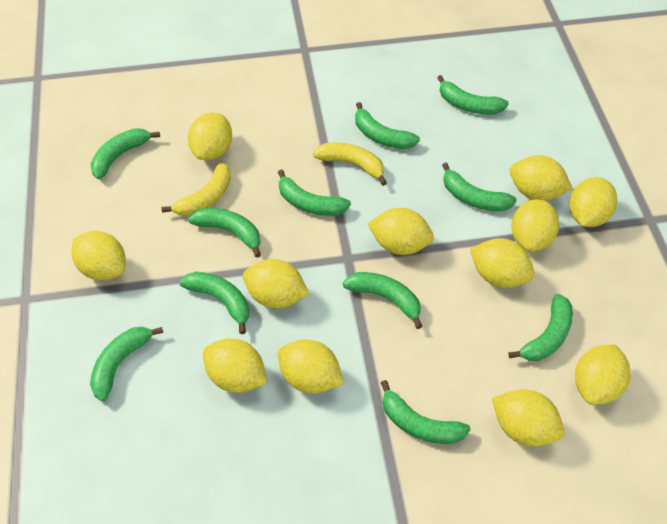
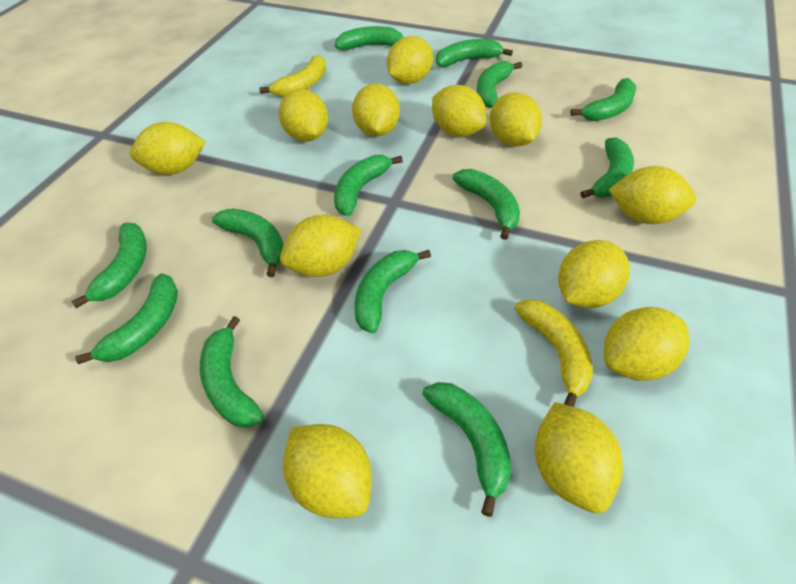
green banana: [90,327,163,402] [91,128,160,179] [179,272,249,334] [188,208,261,258] [278,170,351,216] [343,272,422,329] [355,102,420,149] [381,380,471,444] [437,75,509,114] [442,163,517,211] [508,294,573,361] = 11 -> [71,222,147,308] [75,273,178,364] [200,316,264,428] [212,208,284,277] [334,155,403,216] [335,26,404,50] [354,250,431,333] [422,382,511,517] [436,39,513,67] [453,169,520,240] [477,61,522,108] [570,78,636,121] [581,137,634,198] = 13

